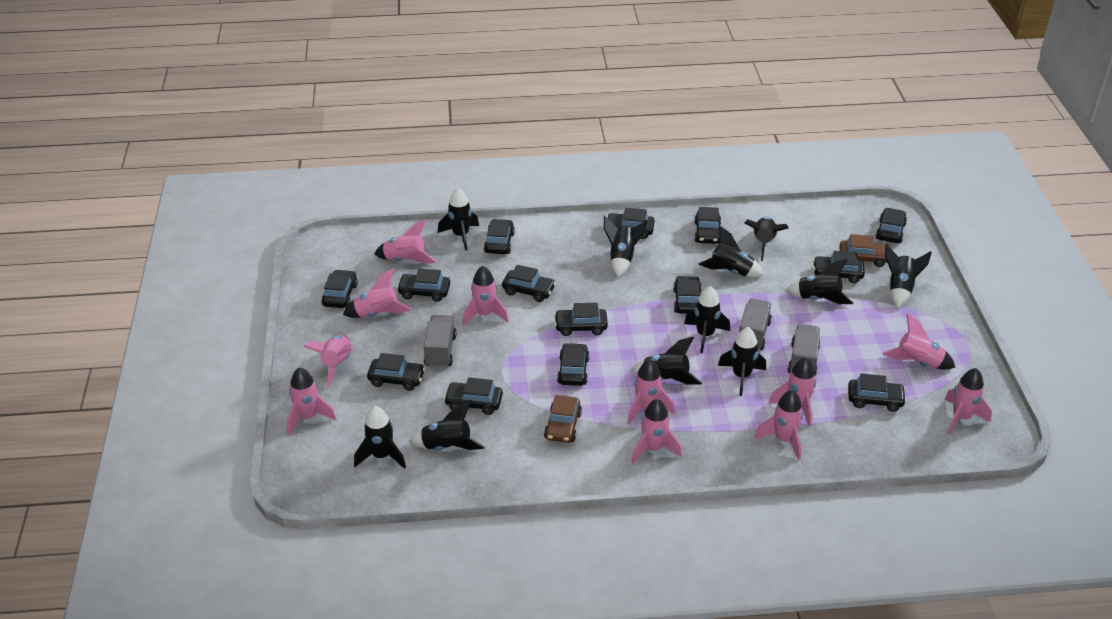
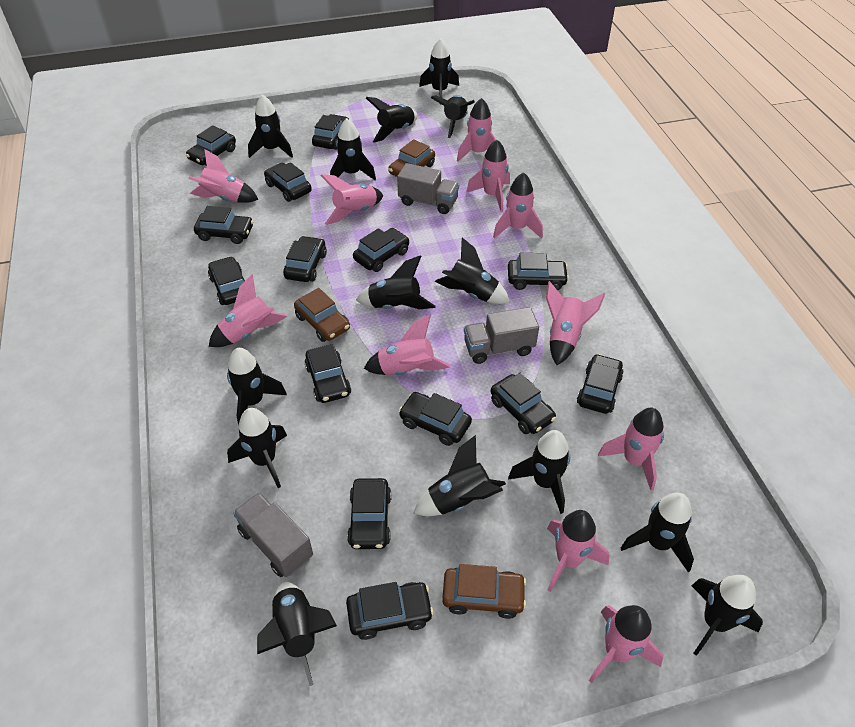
black rocket: [354,406,406,469] [410,400,485,450] [438,188,479,251] [604,216,648,277] [631,337,702,385] [684,286,730,353] [699,226,764,277] [718,327,766,396] [744,217,788,261] [786,259,853,304] [885,244,932,308] = 11 -> [227,348,287,426] [227,408,287,488] [248,95,293,158] [257,582,337,686] [330,119,376,180] [356,255,435,309] [366,97,418,143] [413,435,506,516] [419,38,459,105] [431,95,475,138] [435,238,510,304] [508,430,570,514] [621,492,694,573] [692,575,763,656] = 14
brown car: [544,395,582,443] [839,234,890,267] = 2 -> [294,288,350,342] [388,139,435,177] [442,564,526,619] = 3

